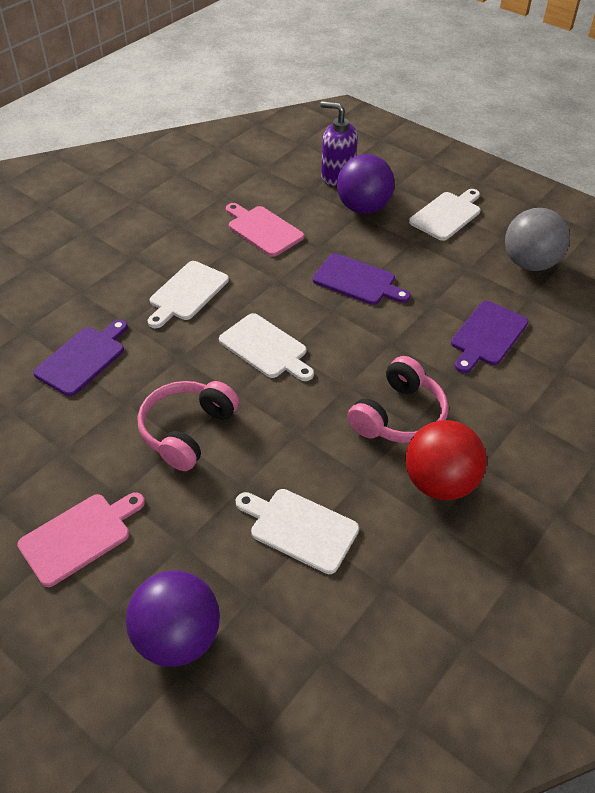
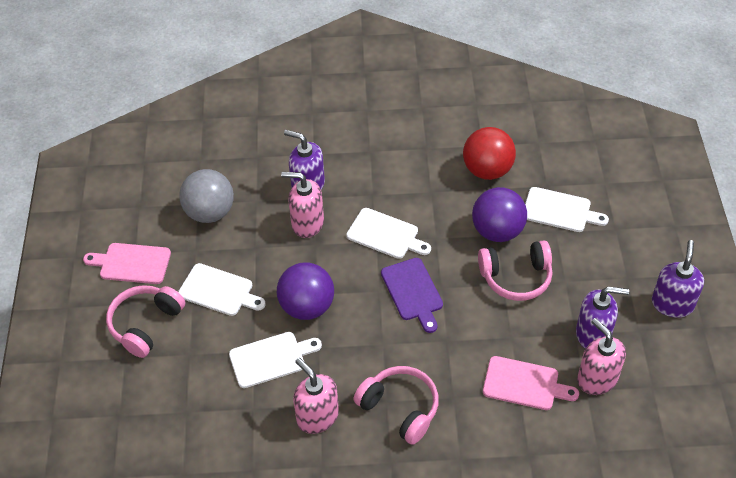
pink headphones: [138,381,239,471] [347,356,448,443] = 2 -> [106,285,185,358] [353,366,439,445] [478,240,552,301] = 3
pink soap dispenser: none = 0 -> [281,172,324,238] [293,358,339,434] [577,318,626,395] = 3
purple cutting board: [33,319,128,396] [313,253,411,305] [451,301,528,373] = 3 -> [381,258,443,333] = 1
purple soap dispenser: [320,101,358,186] = 1 -> [284,130,325,190] [576,286,629,349] [652,240,704,318] = 3

